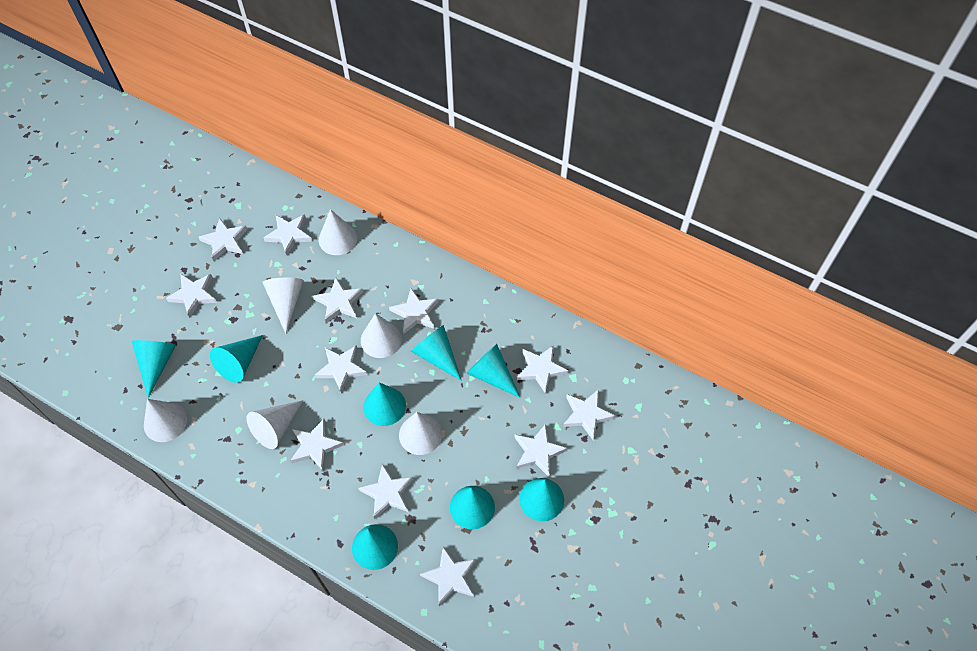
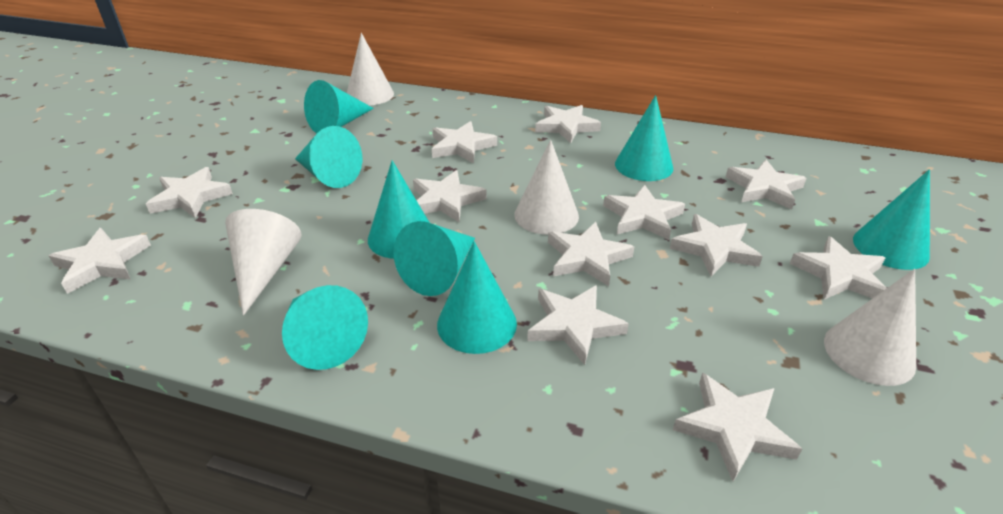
white cone: [144,399,187,442] [246,400,304,449] [263,278,304,334] [319,209,357,255] [361,313,402,358] [399,412,442,455] = 6 -> [225,209,302,316] [347,33,394,106] [514,140,579,235] [824,269,916,386] = 4

